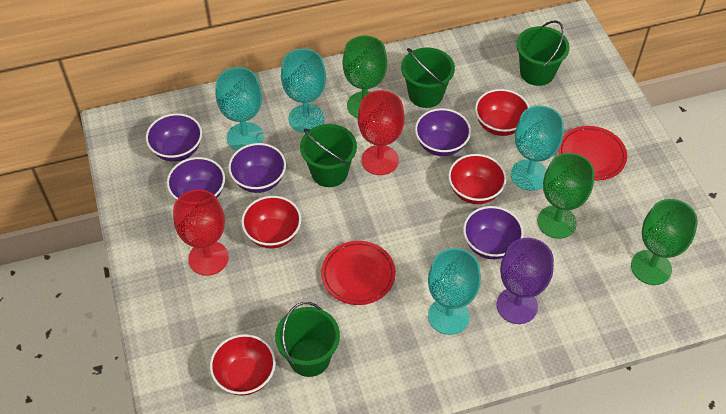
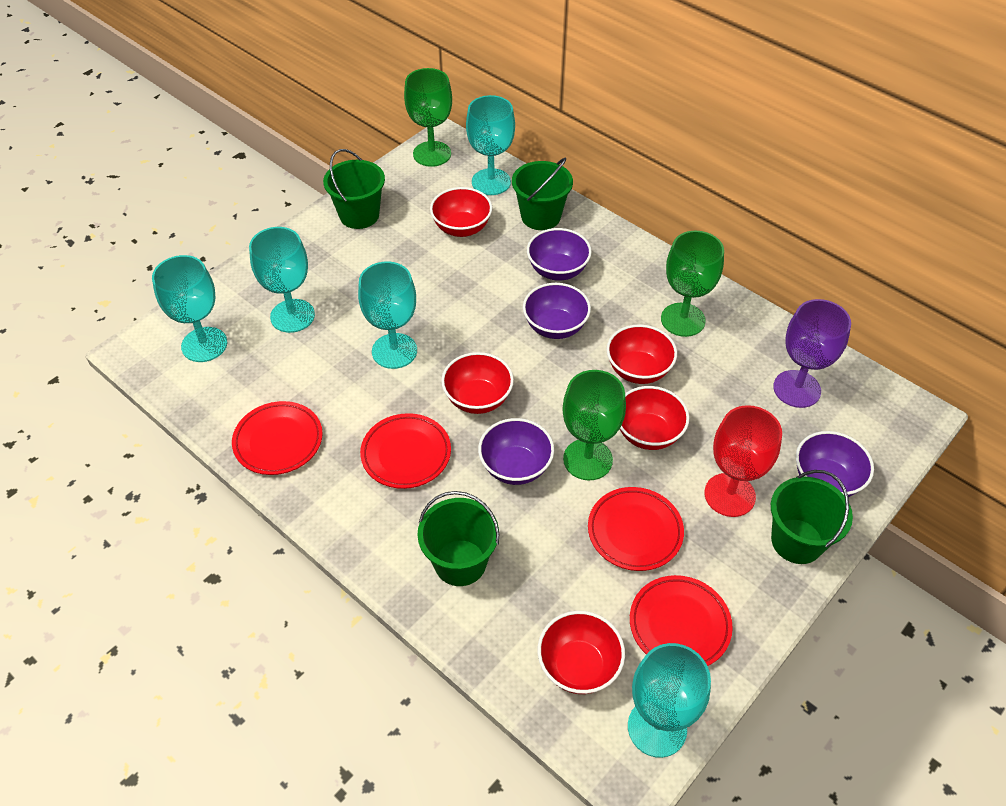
purple bowl: [146,113,202,162] [167,157,225,200] [228,143,286,193] [415,108,471,156] [463,206,524,259] = 5 -> [478,418,554,485] [523,283,591,339] [527,228,592,281] [796,431,874,497] = 4
red bowl: [210,334,276,396] [241,196,301,248] [448,154,507,204] [475,89,530,136] = 4 -> [430,187,492,237] [441,352,514,414] [538,611,625,694] [607,324,677,384] [620,386,689,450] = 5
red goblet: [173,189,229,276] [358,90,405,175] = 2 -> [704,405,782,517] = 1
red plate: [321,241,395,305] [558,126,627,180] = 2 -> [232,401,323,475] [360,413,451,489] [588,487,684,571] [630,575,733,666] = 4
turquoise goblet: [215,67,264,150] [281,49,326,133] [428,248,481,335] [511,105,564,191] = 4 -> [152,255,227,362] [249,227,315,333] [358,261,417,369] [466,95,515,195] [628,643,711,758] = 5

